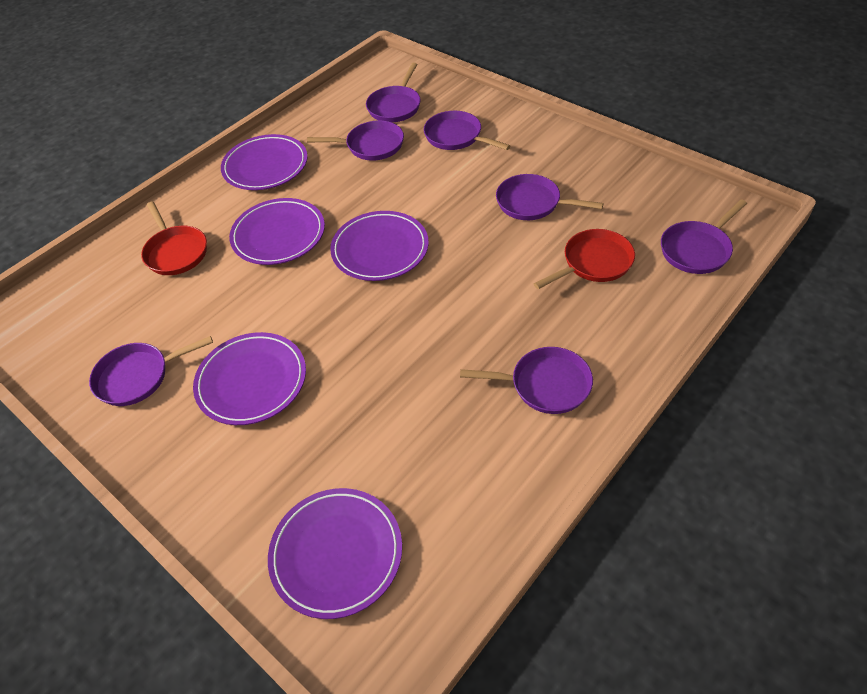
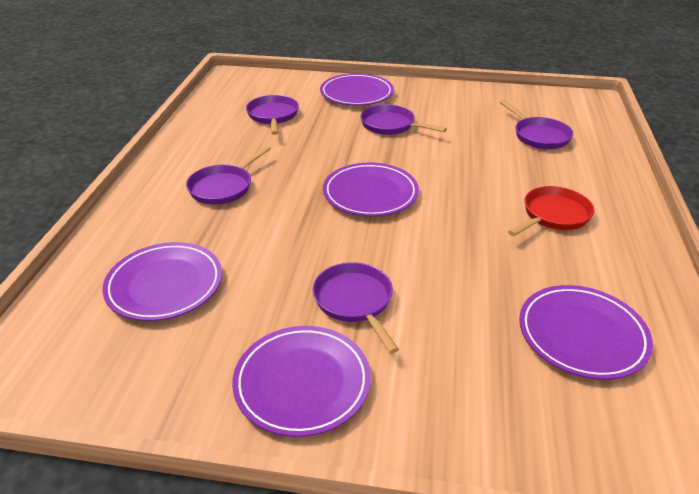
purple pan: [89,336,213,406] [307,121,404,161] [366,62,421,122] [424,111,510,150] [460,347,593,414] [496,174,604,220] [661,200,747,274] = 7 -> [186,146,271,205] [246,95,299,135] [313,262,399,353] [360,104,447,135] [500,100,573,149] = 5
red pan: [141,201,207,275] [534,229,635,289] = 2 -> [508,186,594,236] = 1

